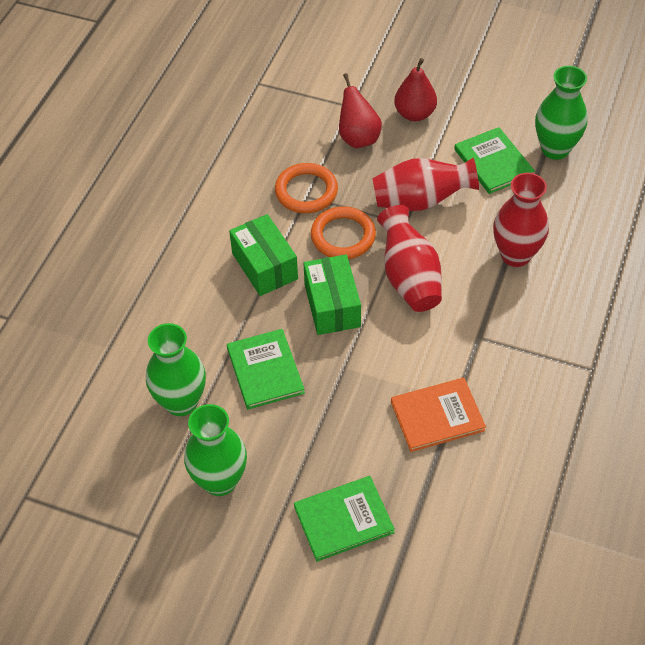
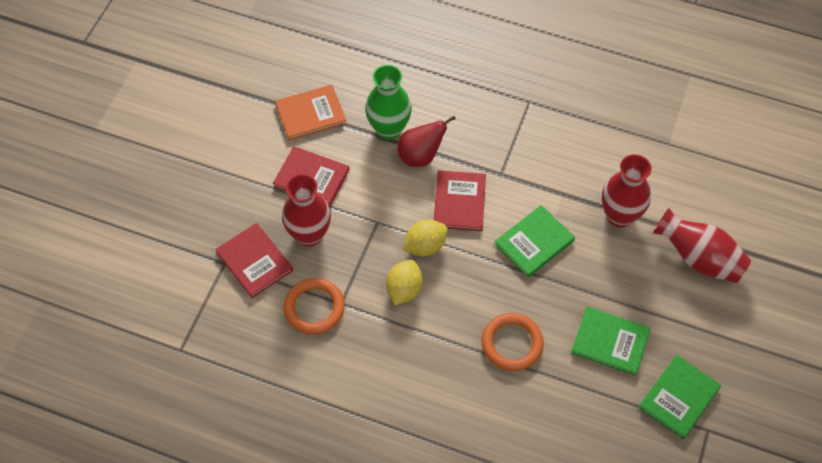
green box: [229,214,298,296] [303,254,361,335] = 2 -> none = 0
green vase: [146,323,206,416] [184,404,247,496] [535,66,588,160] = 3 -> [365,65,412,140] = 1
red book: none = 0 -> [215,223,293,298] [273,146,350,207] [434,170,486,231] = 3
red pear: [339,73,382,148] [394,58,437,121] = 2 -> [398,116,456,167] = 1
yellow lemon: none = 0 -> [386,260,423,305] [403,220,448,256] = 2

